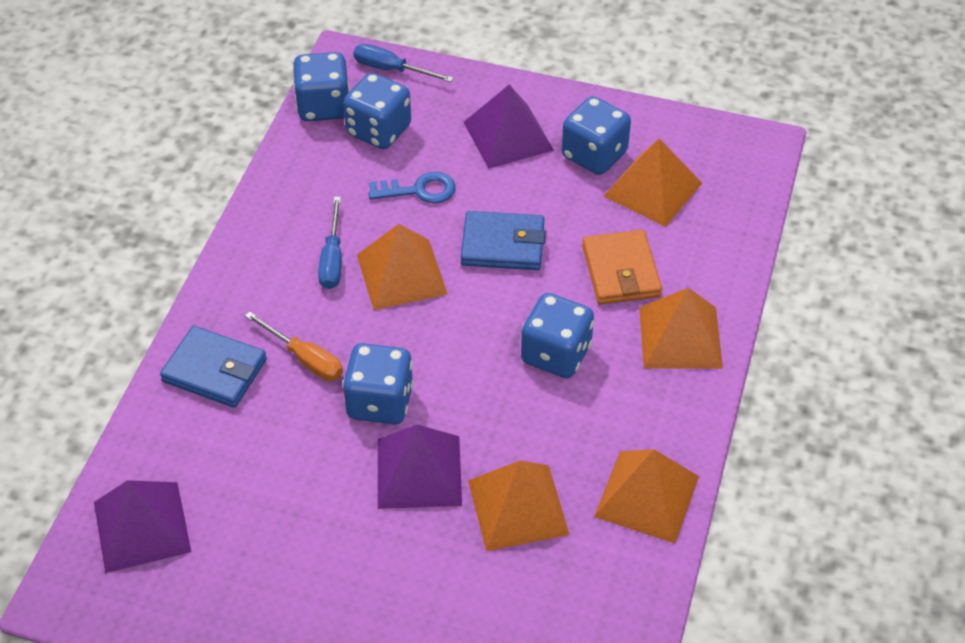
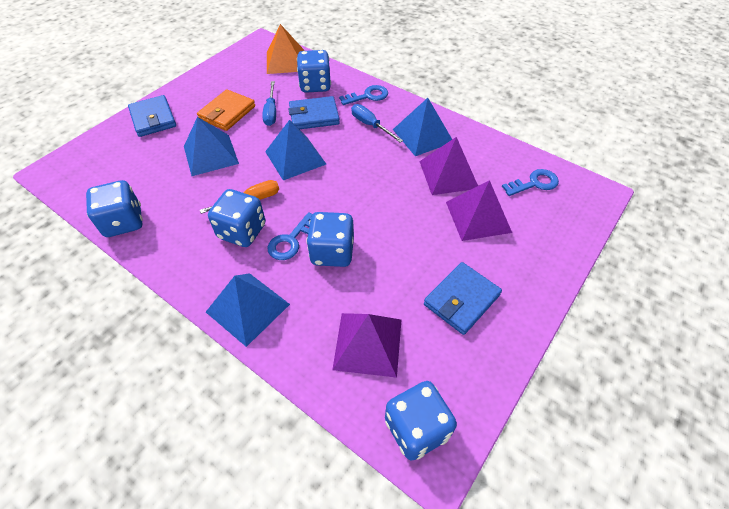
blue key: [368,172,456,203] = 1 -> [267,212,313,260] [339,85,388,105] [502,169,559,196] = 3
blue pyramid: none = 0 -> [184,117,239,176] [206,273,290,347] [265,120,326,180] [393,98,452,156] = 4
blue wallet: [160,326,267,408] [461,211,546,270] = 2 -> [128,95,176,137] [289,96,340,129] [424,262,502,335] = 3
orange pyramid: [357,224,448,310] [468,461,570,551] [594,449,699,543] [604,138,702,227] [639,288,723,369] = 5 -> [267,24,304,74] = 1

